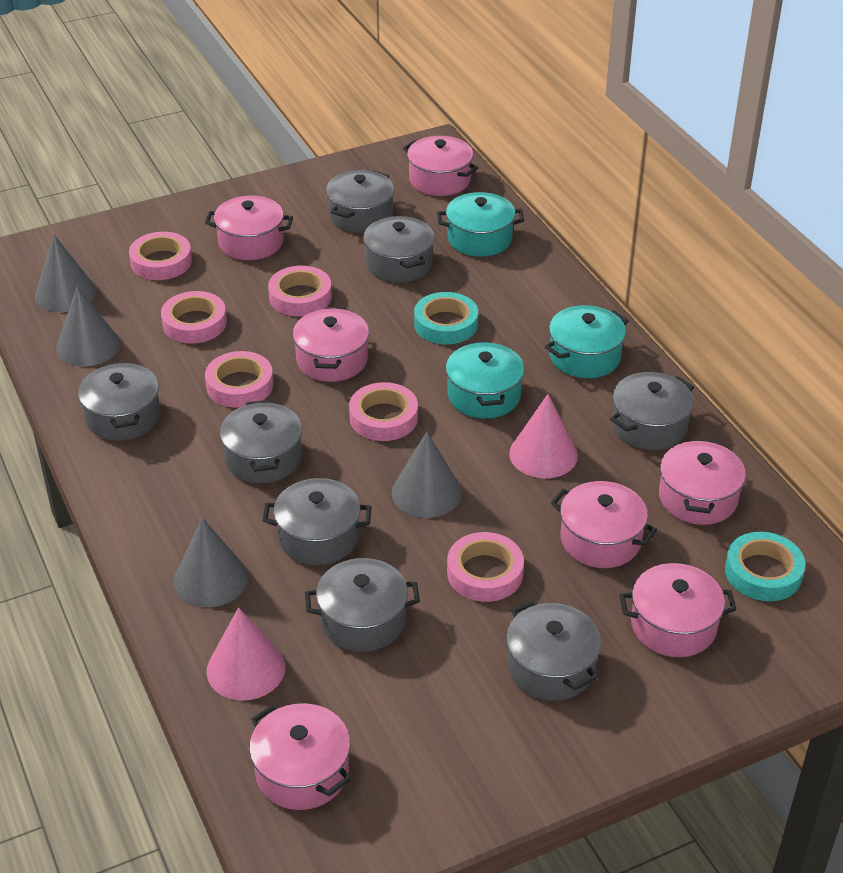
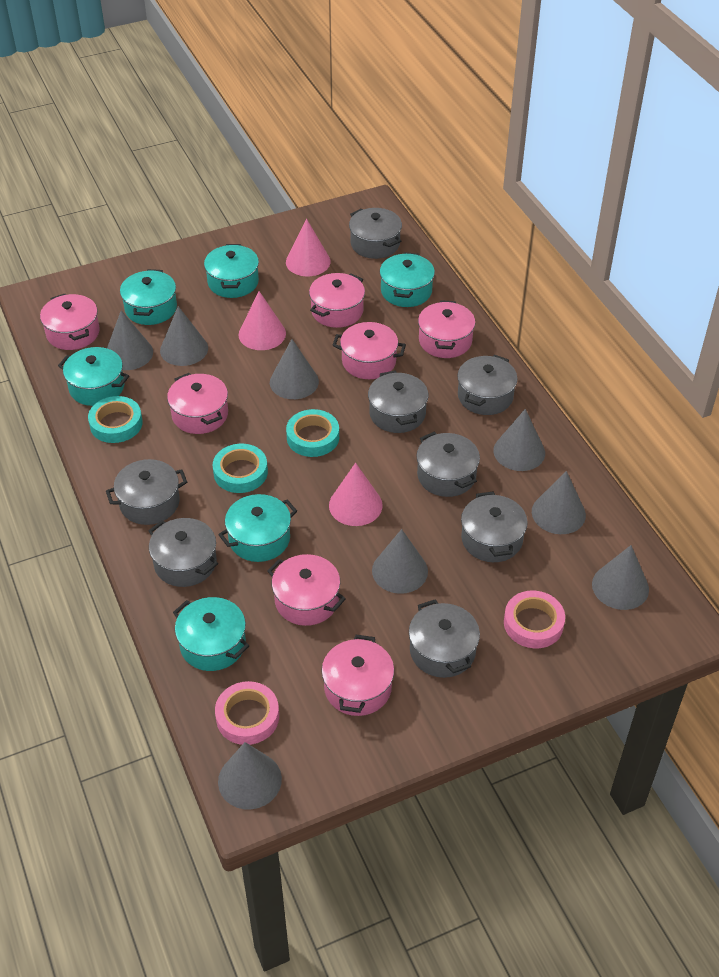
grey cone: [35,235,96,312] [56,287,120,366] [173,518,248,607] [392,432,462,518] = 4 -> [107,310,153,370] [160,306,208,366] [218,742,282,810] [270,339,319,399] [372,529,428,594] [493,409,545,471] [532,471,586,534] [592,545,649,610] = 8
pink cone: [207,607,285,700] [509,394,578,478] = 2 -> [239,291,286,350] [286,219,331,276] [329,463,383,526] = 3
pink tape: [129,232,192,280] [161,291,227,344] [205,351,274,408] [268,266,332,316] [349,382,418,441] [447,532,524,602] = 6 -> [215,681,279,745] [504,591,565,648] = 2
turquoise pot: [437,192,524,257] [446,341,525,418] [545,305,628,378] = 3 -> [58,347,129,406] [120,269,177,325] [173,597,249,671] [204,244,259,298] [218,494,297,562] [380,252,435,307] = 6
turquoise tape: [414,292,478,344] [725,532,805,601] = 2 -> [88,396,143,443] [213,444,268,493] [286,409,339,457] = 3

